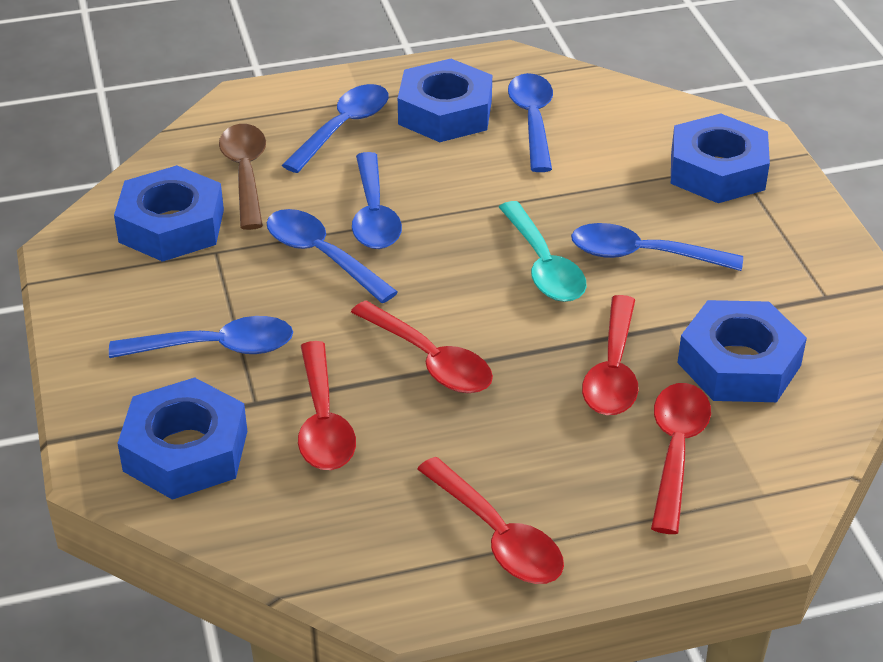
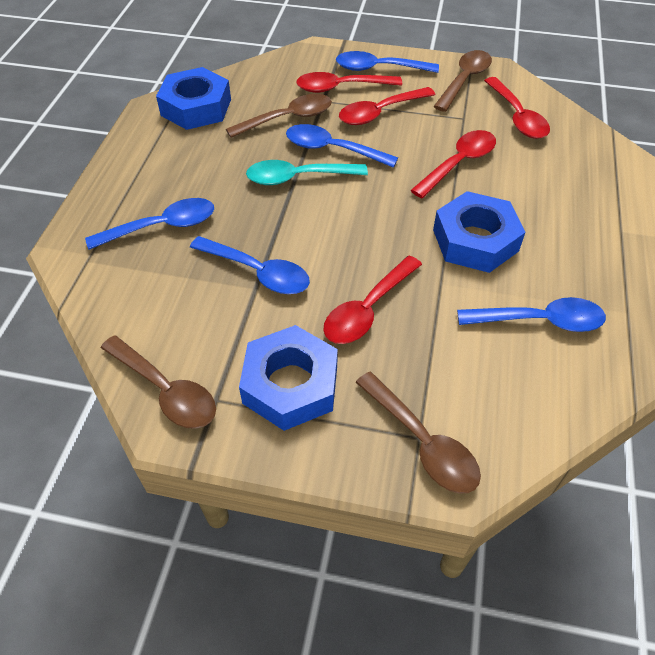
blue nut: [114,165,224,262] [117,377,247,500] [398,59,492,142] [671,113,770,203] [677,300,807,402] = 5 -> [156,67,231,130] [239,325,338,431] [433,191,525,273] = 3
blue spoon: [109,316,293,358] [266,209,398,303] [282,84,389,173] [352,152,402,249] [508,73,553,172] [571,223,743,271] = 6 -> [85,198,214,250] [190,236,310,294] [286,124,398,168] [336,51,439,73] [457,297,606,332] = 5
brown spoon: [219,124,266,230] = 1 -> [101,335,216,429] [226,94,332,138] [355,372,481,494] [433,50,492,112] = 4

